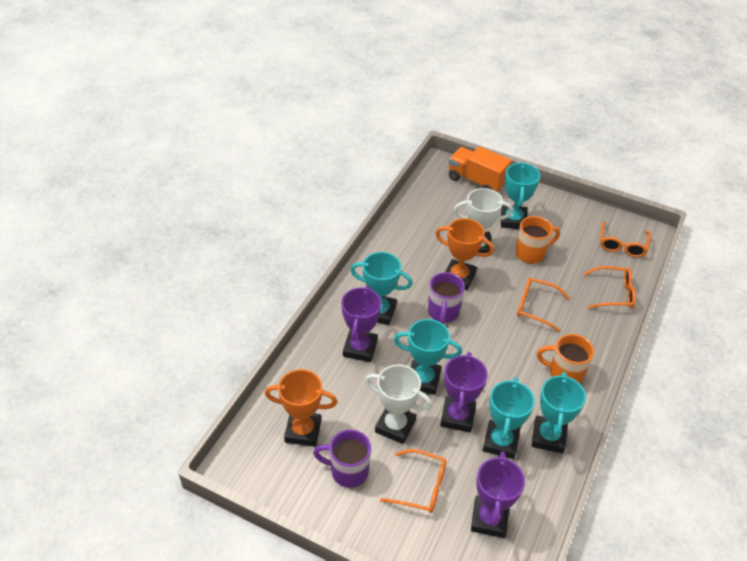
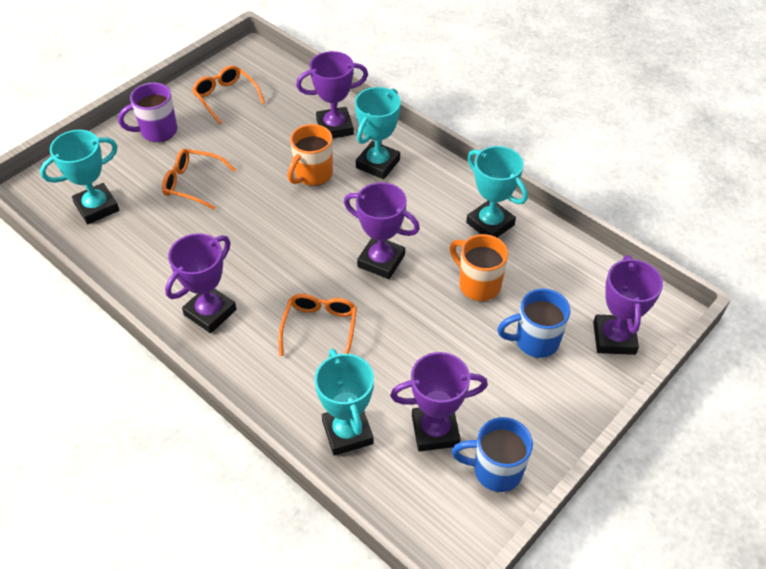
blue mug: none = 0 -> [452,417,533,492] [497,289,571,358] = 2
orange glasses: [380,449,447,513] [517,278,570,332] [584,266,636,309] [600,221,651,257] = 4 -> [162,149,236,210] [192,65,265,125] [278,294,357,356] = 3
orange trophy: [265,369,337,446] [435,218,494,290] = 2 -> none = 0
orange truck: [448,146,512,193] = 1 -> none = 0
purple mug: [313,430,371,488] [428,272,465,324] = 2 -> [118,83,178,142] = 1
purple trophy: [341,286,382,362] [440,352,488,432] [471,451,525,538] = 3 -> [165,233,237,333] [296,51,368,139] [344,182,420,279] [390,352,488,451] [593,255,663,355] = 5
turquoise trophy: [350,252,413,325] [394,319,462,395] [483,377,535,459] [501,162,540,229] [532,372,586,453] = 5 -> [40,130,119,224] [314,349,374,456] [355,87,401,179] [466,146,528,237] = 4
white trophy: [365,364,432,444] [453,188,513,256] = 2 -> none = 0

